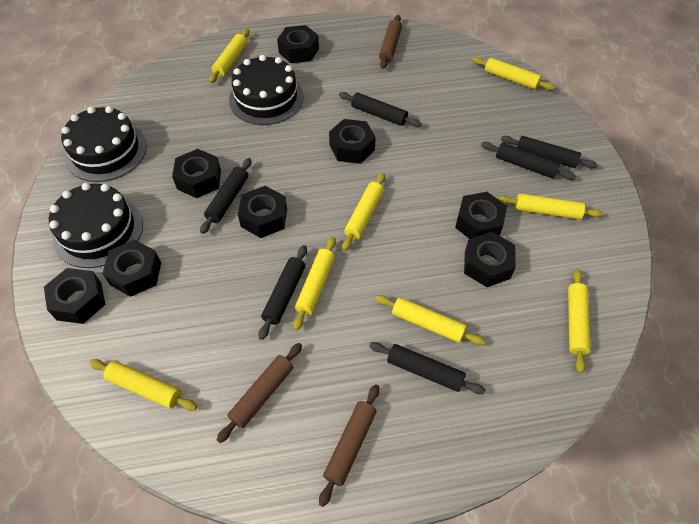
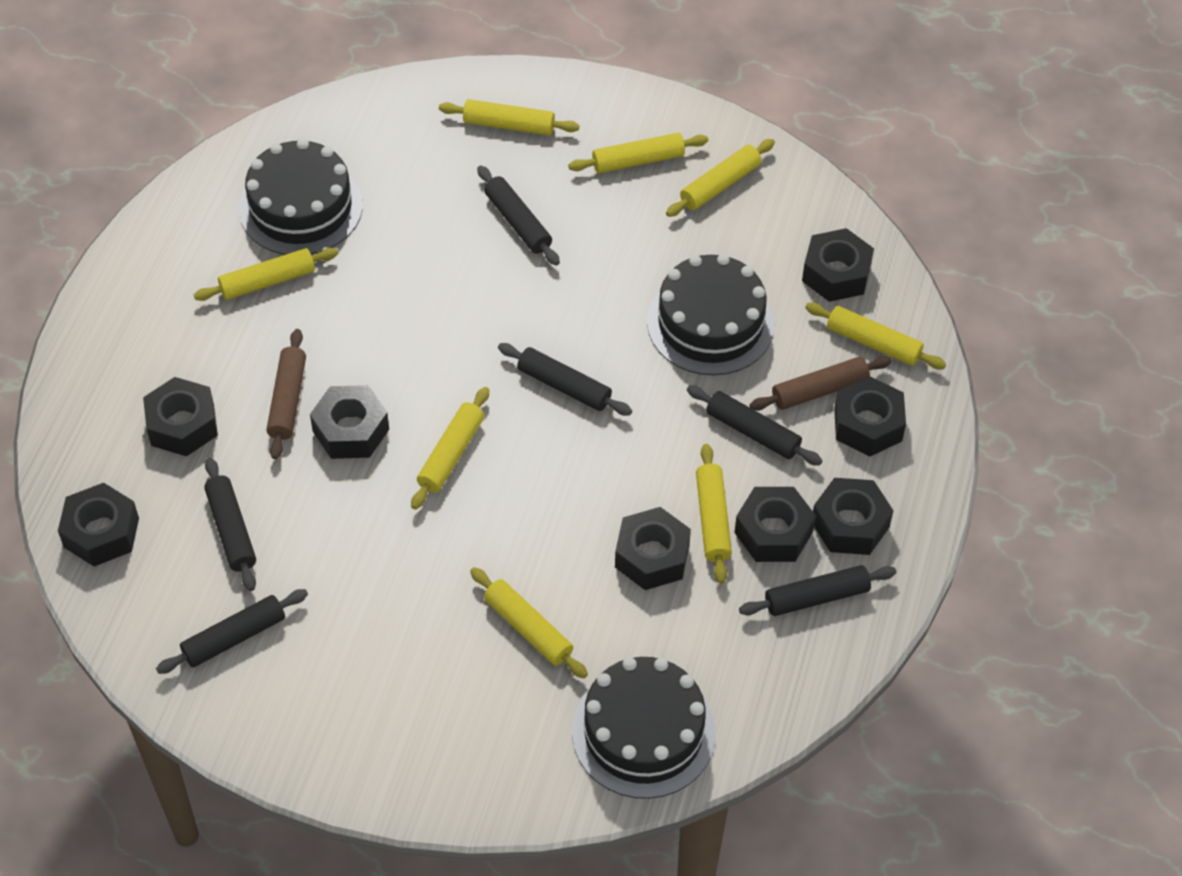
brown rolling pin: [217,343,302,443] [319,384,379,507] [379,15,402,69] = 3 -> [266,329,306,459] [749,356,892,411] = 2

